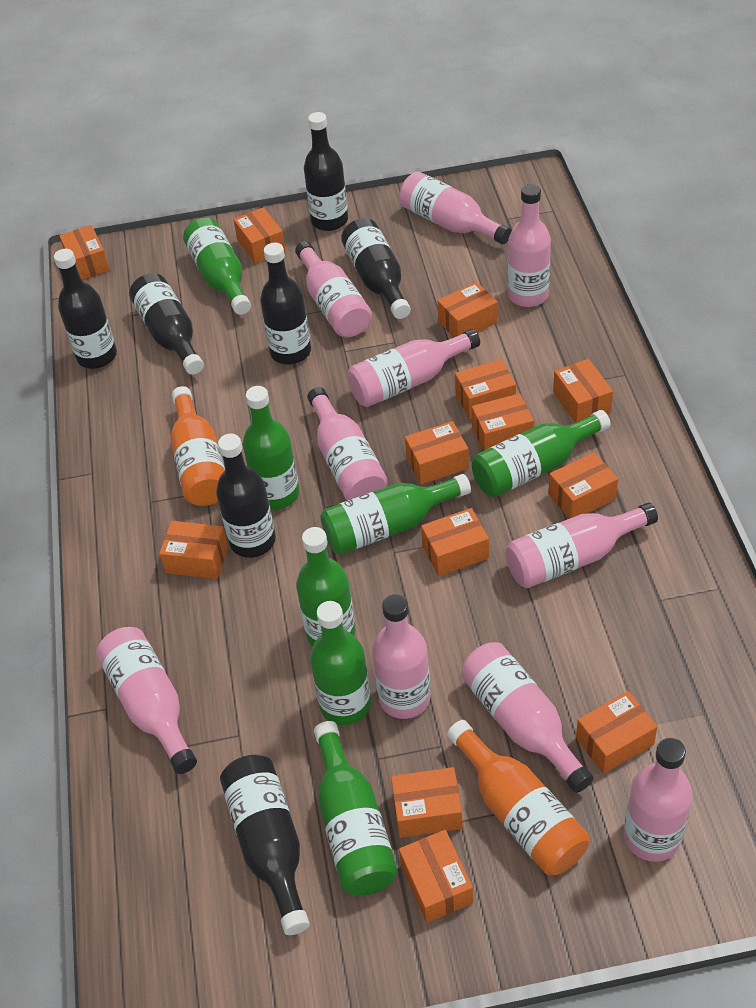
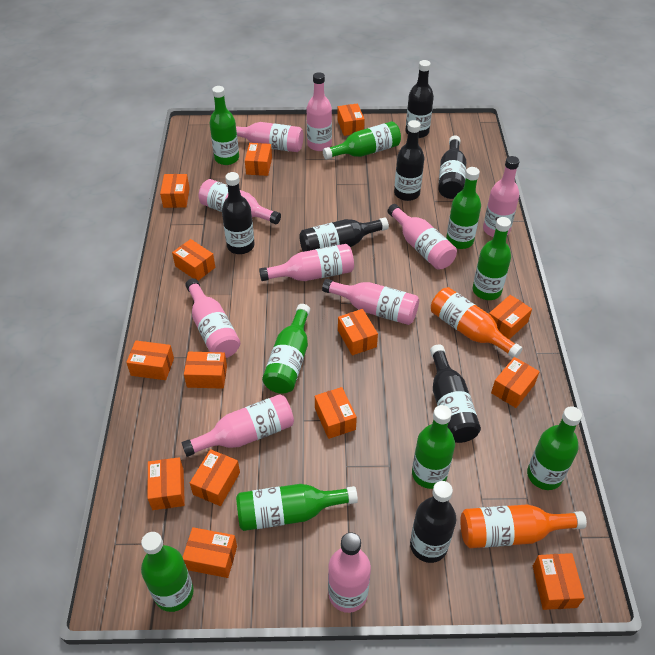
green bottle: [183,218,251,315] [243,386,299,510] [296,527,355,646] [310,601,371,725] [314,721,398,896] [320,474,471,555] [472,410,610,497] = 7 -> [141,532,194,612] [209,86,239,165] [236,484,358,531] [262,304,310,394] [323,121,401,160] [412,405,455,489] [446,167,481,249] [473,217,511,300] [527,406,582,490] = 9
orange box: [59,225,110,280] [159,521,228,579] [233,207,286,264] [391,767,463,838] [399,830,473,923] [405,421,469,485] [421,508,489,576] [438,282,497,337] [455,359,516,419] [472,393,534,451] [549,452,618,519] [553,359,613,423] [576,691,658,774] = 13 -> [126,341,174,380] [148,457,185,510] [160,174,190,208] [172,239,215,281] [183,527,237,578] [184,352,227,389] [190,449,240,506] [245,143,272,176] [315,387,357,439] [337,104,365,136] [338,309,378,355] [489,295,532,339] [491,357,540,408] [533,553,584,610] = 14

